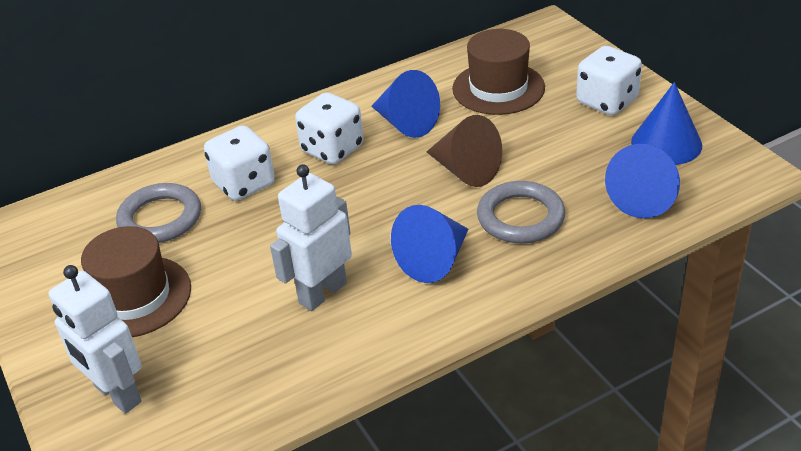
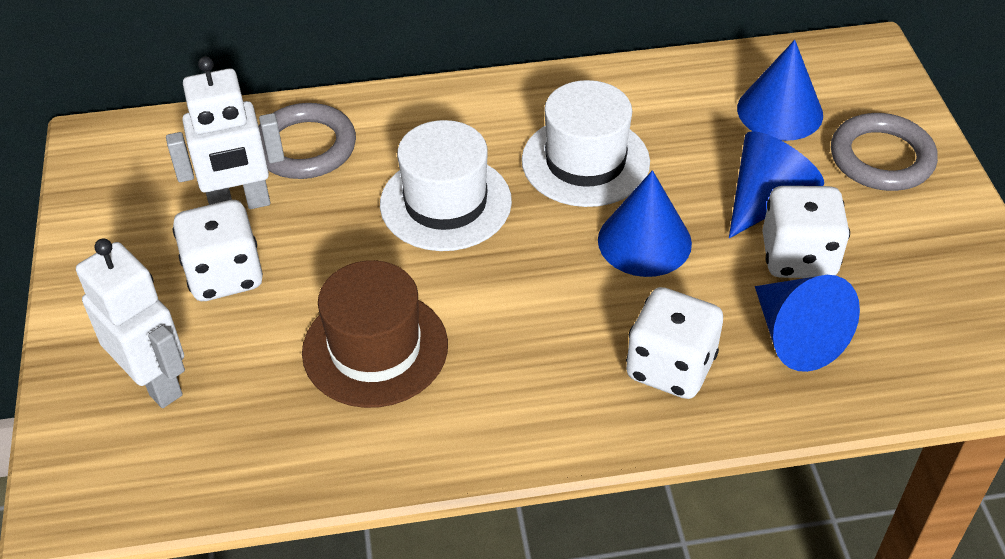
brown cone: [427,115,502,187] = 1 -> none = 0
brown hat: [81,226,191,337] [452,29,545,115] = 2 -> [302,260,448,408] = 1
white hat: none = 0 -> [380,120,512,251] [522,80,650,207] = 2

